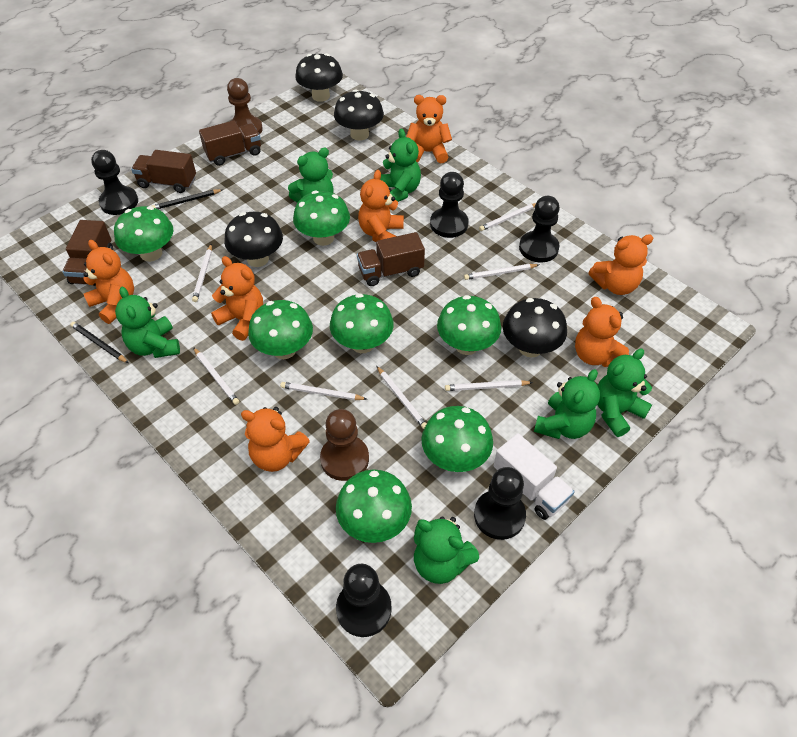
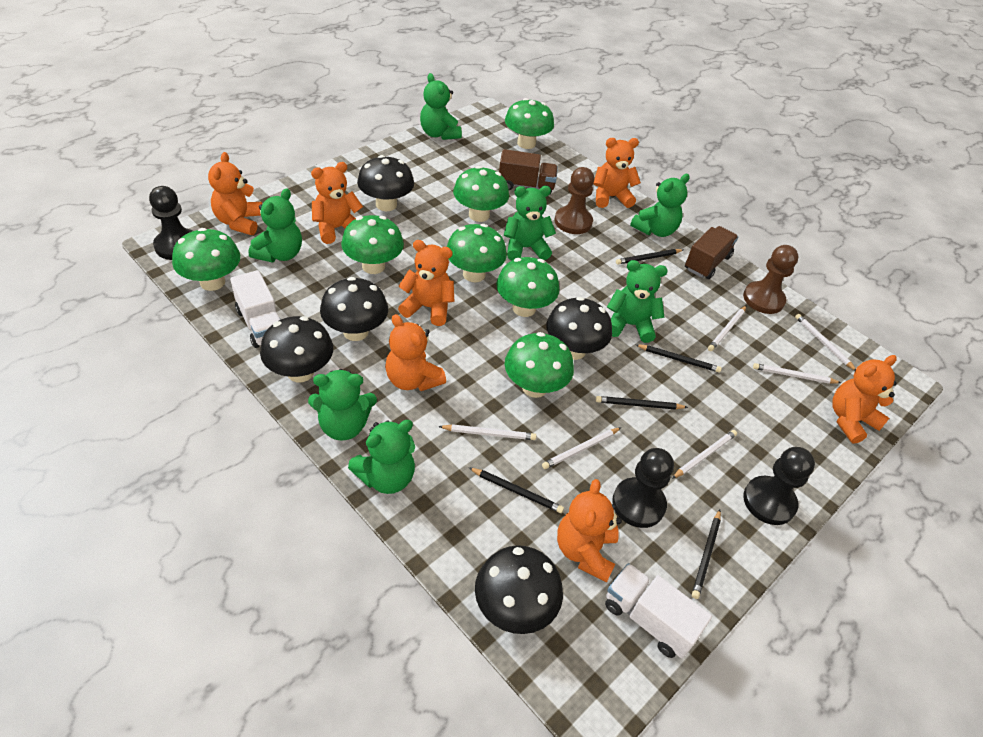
black mushroom: [224,212,283,267] [295,53,343,102] [334,89,384,141] [503,298,567,358] = 4 -> [260,316,333,382] [320,277,388,341] [357,155,414,211] [475,545,563,634] [546,297,612,360] = 5
black pawn: [91,150,138,215] [336,564,392,637] [430,172,468,238] [474,467,526,540] [519,196,560,263] = 5 -> [149,186,192,260] [612,448,674,528] [743,447,815,525] = 3
black pencil: [70,322,128,363] [152,189,223,209] = 2 -> [469,468,564,513] [596,396,688,410] [616,249,683,265] [635,344,722,373] [692,509,721,599] = 5
brown truck: [62,220,113,286] [131,150,196,193] [199,120,261,166] [357,232,425,286] = 4 -> [499,149,558,195] [685,226,738,279] = 2
green teddy bear: [115,287,180,358] [288,148,333,203] [380,129,421,202] [414,517,479,584] [534,369,600,439] [597,348,652,437] = 6 -> [249,188,302,262] [308,369,377,441] [348,420,415,494] [420,73,462,140] [504,186,556,261] [607,260,668,343] [630,174,690,237] = 7
white pencil: [192,244,212,302] [193,347,239,405] [280,382,367,400] [377,366,427,429] [445,380,533,391] [464,264,539,280] [479,203,536,231] = 7 -> [438,424,536,440] [542,427,621,469] [672,430,737,479] [708,305,747,351] [753,363,841,384] [795,314,856,370] = 6
white truck: [494,433,575,520] = 1 -> [230,270,281,348] [605,563,712,658] = 2

